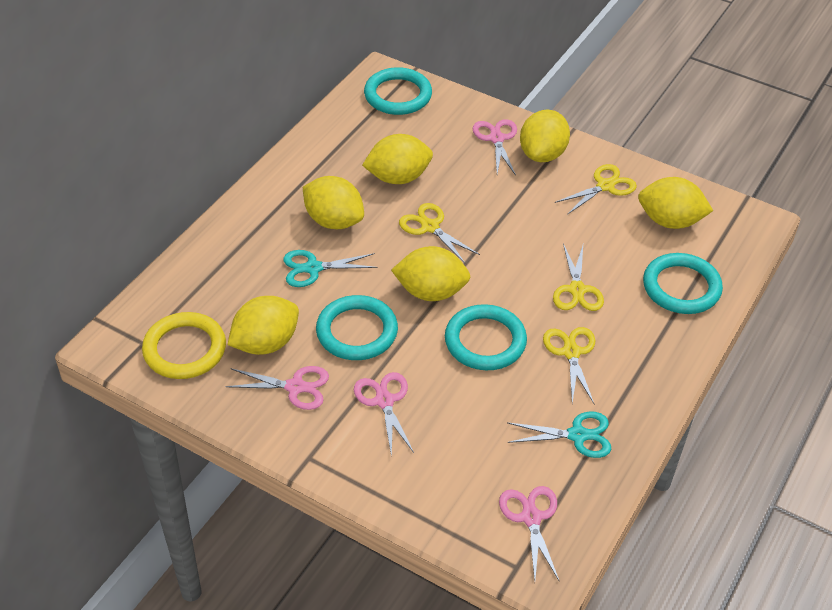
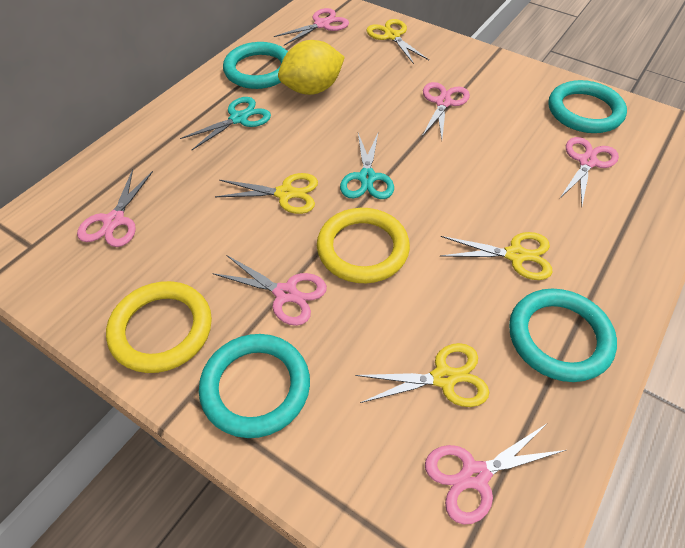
pink scissors: [225,366,329,410] [354,372,414,458] [473,119,517,176] [499,486,560,582] = 4 -> [77,169,153,247] [212,255,327,326] [274,8,349,45] [422,82,470,140] [425,424,566,525] [560,137,619,205] = 6
yellow lemon: [228,296,299,355] [303,176,364,229] [362,134,433,184] [391,246,470,301] [520,110,570,162] [638,177,713,229] = 6 -> [278,40,345,95] = 1
yellow ring: [142,312,226,379] = 1 -> [106,281,212,373] [317,208,410,283] = 2

